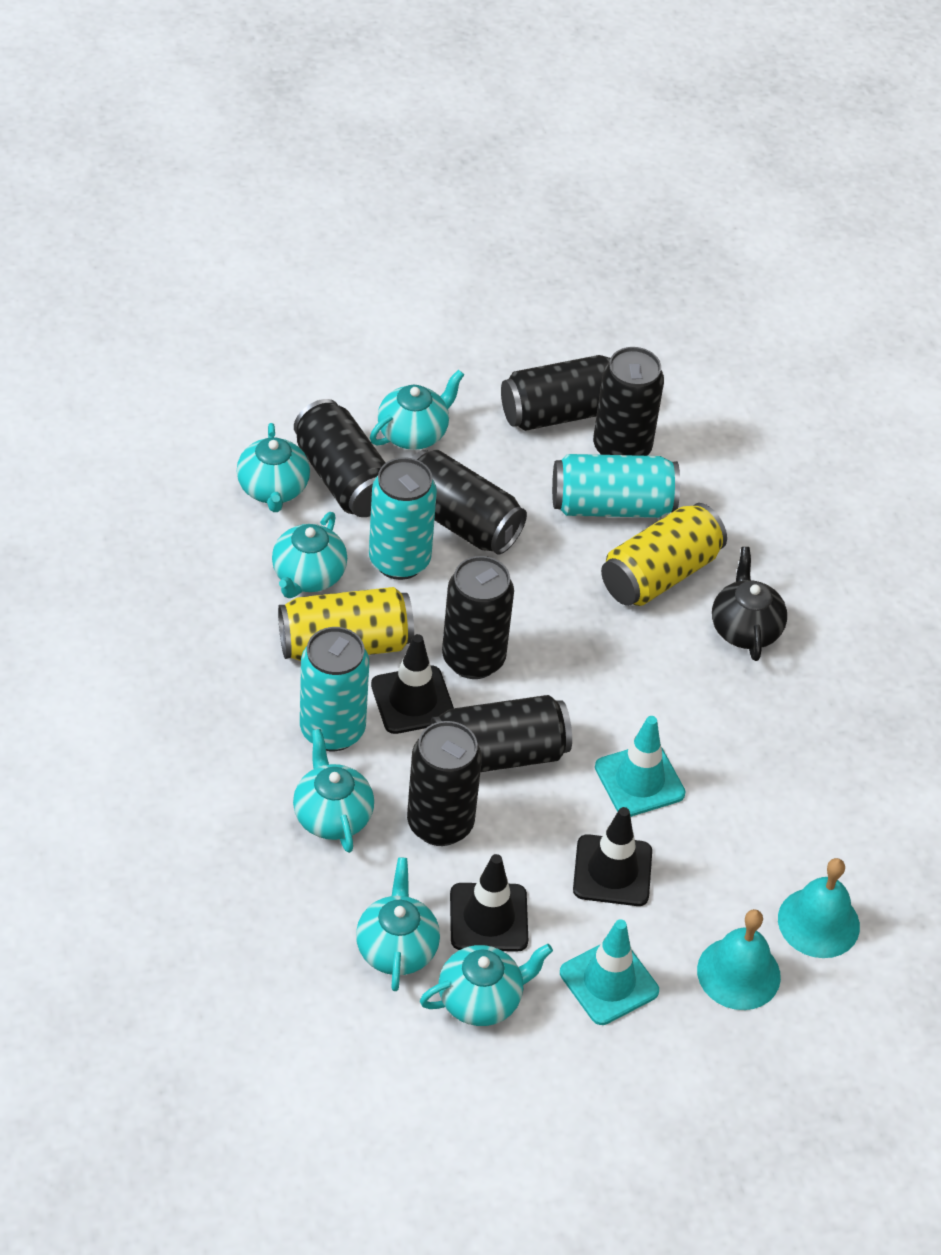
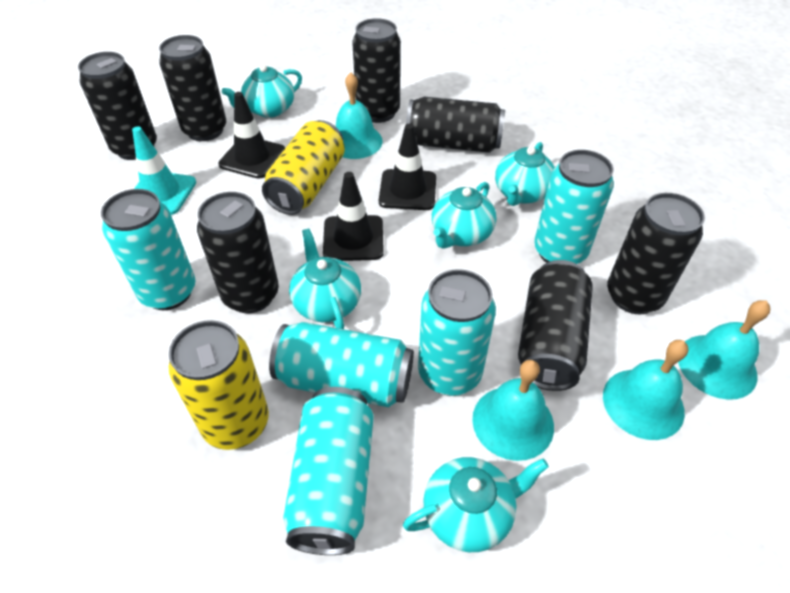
black teapot: [712,547,787,661] = 1 -> none = 0
turquoise bell: [697,909,781,1010] [778,858,860,958] = 2 -> [336,72,383,159] [472,360,554,461] [603,340,688,440] [678,300,770,400] = 4
turquoise can: [300,627,369,751] [369,457,437,580] [552,454,680,518] = 3 -> [101,189,195,310] [269,322,414,407] [283,387,374,555] [418,269,496,396] [534,150,614,264] = 5
turquoise teapot: [237,423,310,512] [272,512,347,598] [293,729,374,853] [356,857,440,991] [370,370,464,450] [420,944,553,1026] = 6 -> [222,64,302,118] [289,229,361,329] [403,457,549,552] [432,182,497,249] [495,142,555,206] = 5
turquoise traffic cone: [560,919,659,1025] [595,716,686,817] = 2 -> [132,126,196,215] = 1

